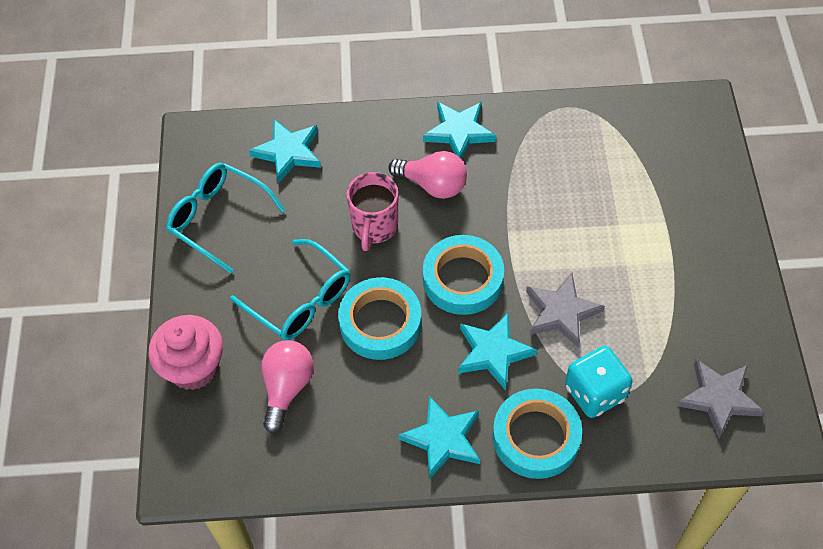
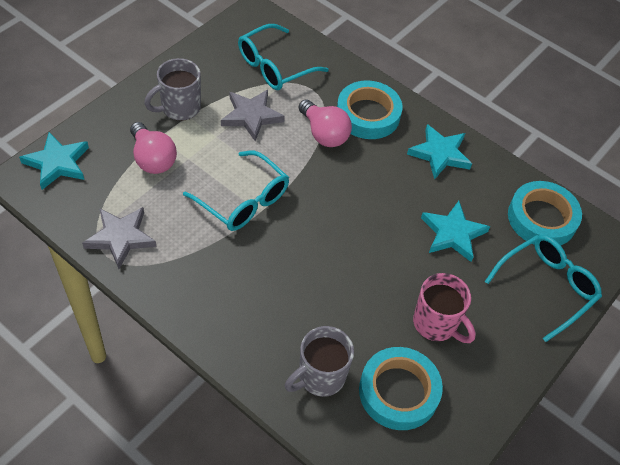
grey mug: none = 0 -> [144,58,201,121] [285,326,354,397] = 2
pink cupcake: [149,315,223,390] = 1 -> none = 0
turquoise dice: [565,346,632,418] = 1 -> none = 0
turquoise glasses: [166,163,285,274] [230,239,350,340] = 2 -> [183,151,289,231] [238,24,329,90] [485,235,602,342] = 3
turquoise star: [249,119,321,183] [398,396,480,480] [423,102,496,159] [458,313,537,390] = 4 -> [19,132,89,190] [407,124,472,180] [421,201,490,262] = 3

